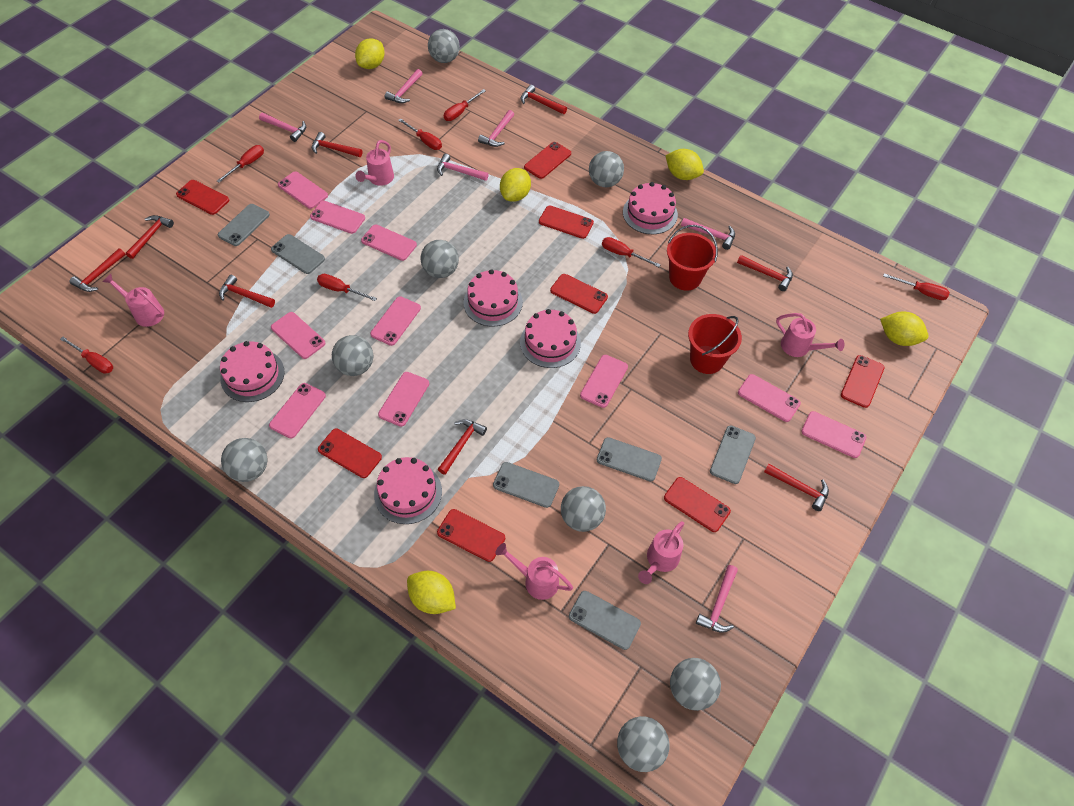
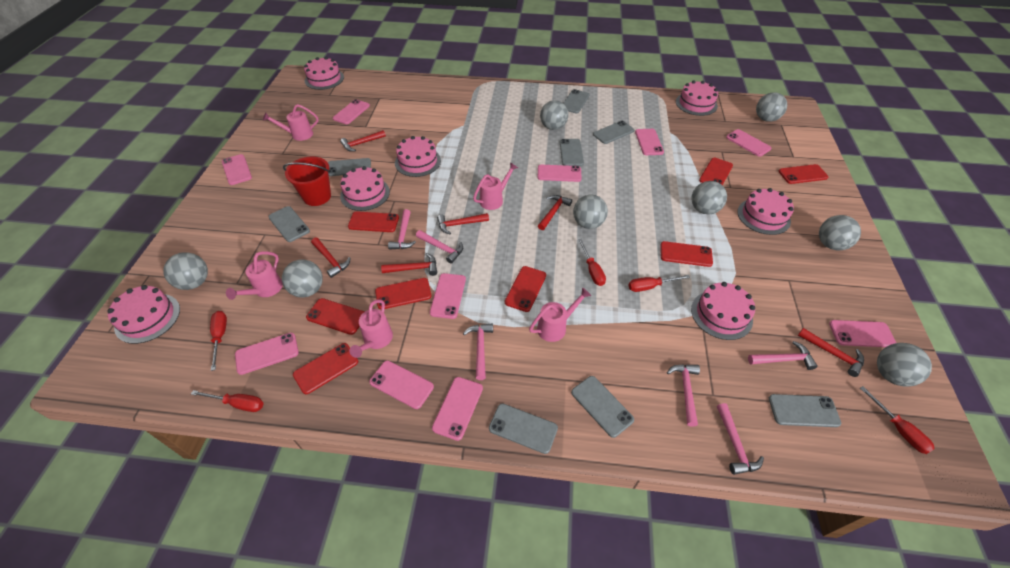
grey phone: [218,204,270,246] [271,234,325,274] [493,462,559,508] [569,591,641,650] [597,437,662,482] [710,426,756,484] = 6 -> [268,206,310,242] [328,158,371,176] [489,403,558,454] [560,139,584,166] [563,89,590,113] [571,376,634,438] [593,121,634,144] [769,394,841,427] = 8
pink cake: [220,341,285,402] [374,457,442,524] [464,269,523,327] [520,309,581,368] [623,182,678,234] = 5 -> [107,285,180,344] [304,57,344,90] [340,166,390,211] [395,136,441,177] [676,81,718,116] [691,282,755,340] [737,188,794,235] = 7
red bucket: [667,225,718,291] [688,314,742,374] = 2 -> [283,156,331,206] = 1
red hammer: [69,248,126,292] [126,215,174,259] [219,275,275,308] [312,132,363,157] [438,419,487,475] [521,85,567,114] [737,255,793,291] [764,464,829,511] = 8 -> [311,238,351,278] [340,130,386,152] [381,253,437,276] [437,213,489,234] [538,195,572,230] [798,328,864,377] = 6
red screwdriver: [60,337,113,374] [217,145,264,183] [317,274,377,301] [398,118,442,150] [444,89,486,121] [602,237,661,267] [883,273,950,300] = 7 -> [191,390,263,412] [210,311,227,371] [578,239,606,286] [629,275,690,292] [860,386,935,454] = 5
yellow lemon: [355,38,385,69] [407,571,456,614] [500,168,531,202] [665,149,704,180] [880,311,929,346] = 5 -> none = 0

